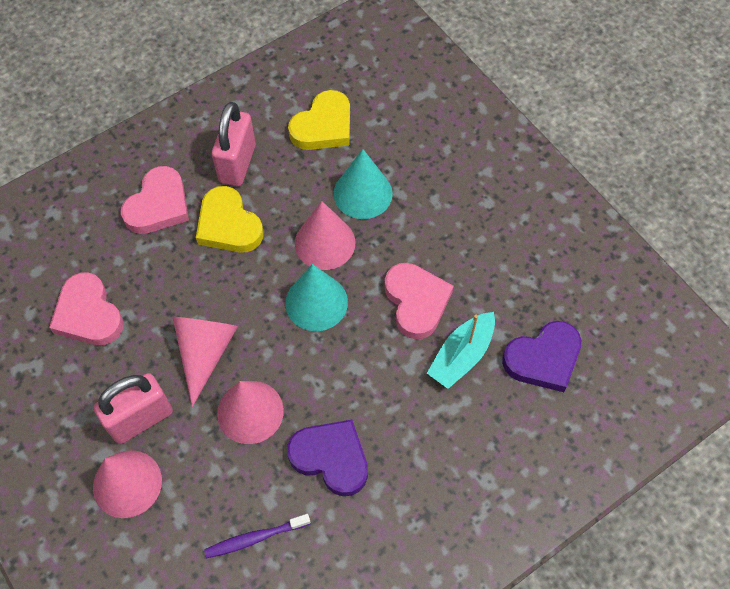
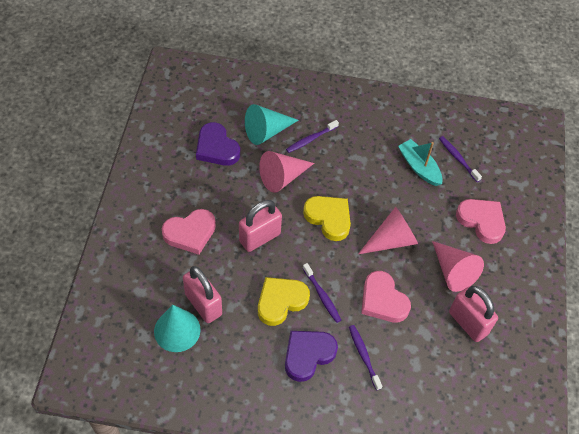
pink cone: [93,450,162,518] [173,317,238,407] [217,381,284,444] [295,201,355,270] = 4 -> [259,151,314,193] [358,207,418,254] [432,241,484,292] = 3
pink padlock: [94,373,173,444] [212,102,256,186] = 2 -> [183,266,222,323] [239,200,282,252] [449,286,498,342] = 3
purple toothbrush: [204,514,311,558] = 1 -> [286,120,339,153] [303,263,341,323] [349,325,382,391] [439,136,482,182] = 4

